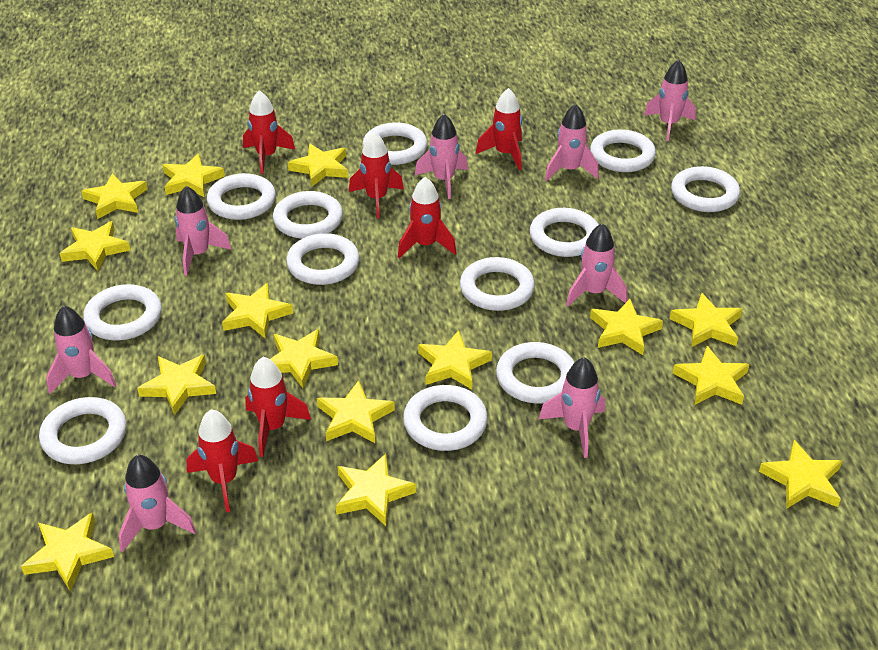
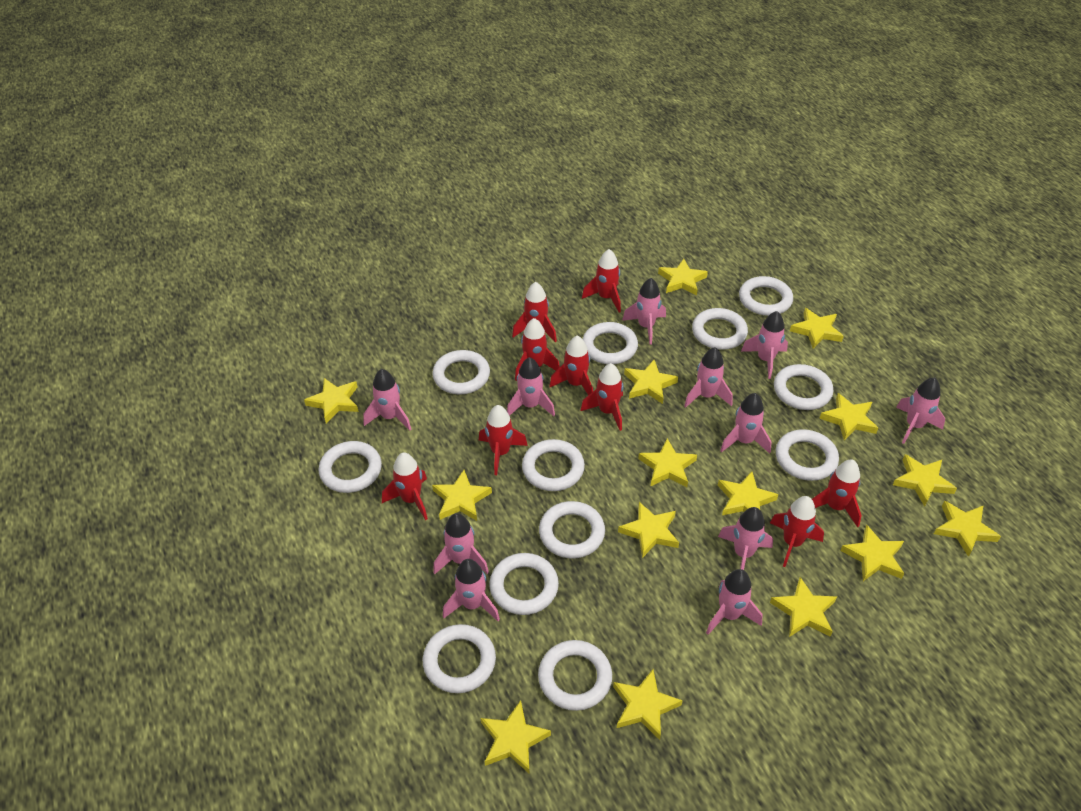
pink rocket: [46,305,116,394] [119,455,196,552] [175,186,232,276] [415,114,468,199] [539,357,605,458] [545,104,599,181] [566,223,627,306] [644,60,696,141] = 8 -> [363,369,411,431] [433,513,489,574] [443,559,500,621] [507,357,555,416] [622,278,666,345] [684,347,733,407] [706,569,763,635] [718,507,773,570] [720,393,772,454] [741,311,788,379] [896,377,945,444] = 11
red rocket: [186,409,258,512] [243,90,295,174] [245,356,311,457] [349,132,404,218] [398,177,456,258] [476,88,522,170] = 6 -> [382,452,428,520] [479,405,528,475] [512,282,557,343] [515,318,560,381] [549,336,593,395] [581,363,624,431] [582,249,621,313] [770,496,824,567] [812,460,862,527] = 9

